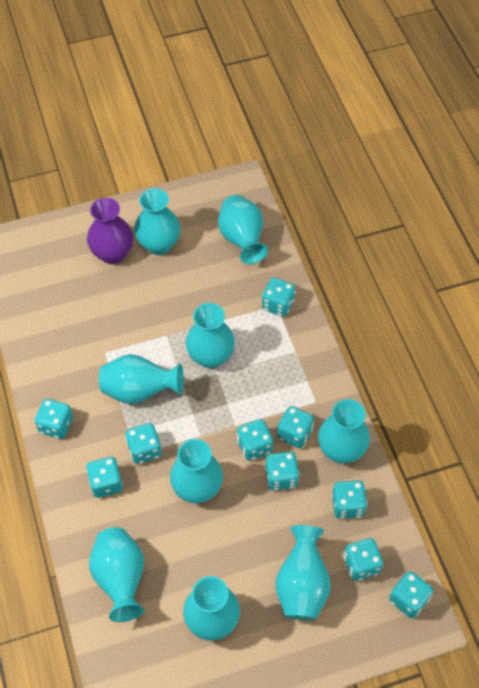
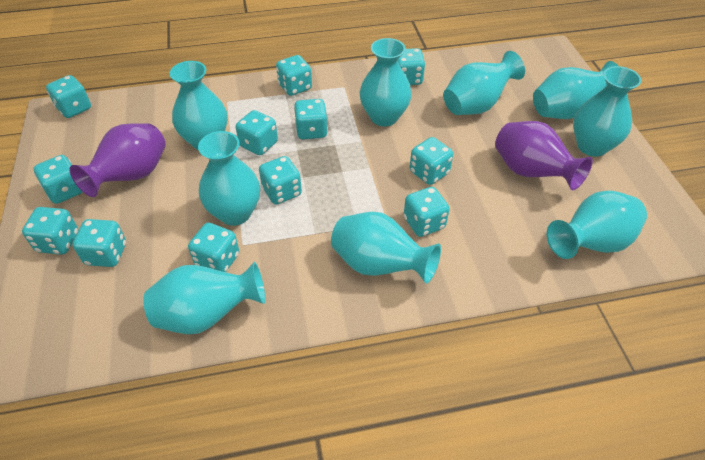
purple vase: [87,198,133,264] = 1 -> [69,123,166,197] [495,121,593,190] = 2
turquoise dice: [35,399,73,439] [86,457,123,498] [125,423,162,464] [237,419,273,461] [262,277,296,317] [265,452,300,490] [277,406,314,448] [332,480,367,519] [343,538,383,581] [389,571,433,618] = 10 -> [22,207,78,255] [34,155,82,204] [46,75,91,118] [73,219,126,267] [188,223,239,272] [236,110,278,155] [259,156,302,204] [276,55,312,96] [294,99,328,139] [397,48,426,85] [404,187,450,237] [410,137,453,185] = 12

